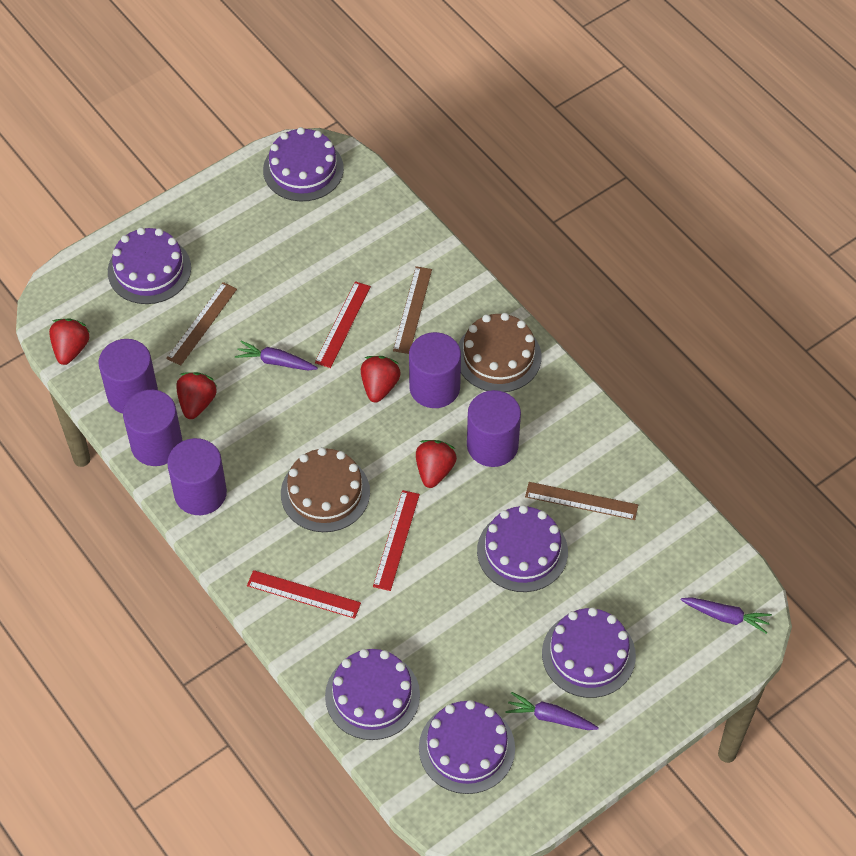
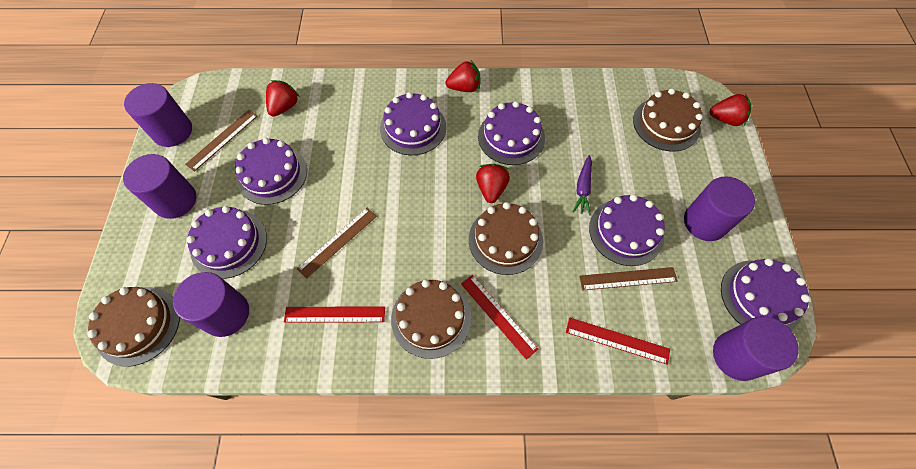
brown cake: [281,447,370,532] [458,313,541,392] = 2 -> [87,287,180,367] [391,280,471,359] [469,202,543,275] [633,88,703,151] = 4
purple carrot: [235,341,318,371] [505,692,599,730] [681,597,772,634] = 3 -> [573,155,592,215] = 1

